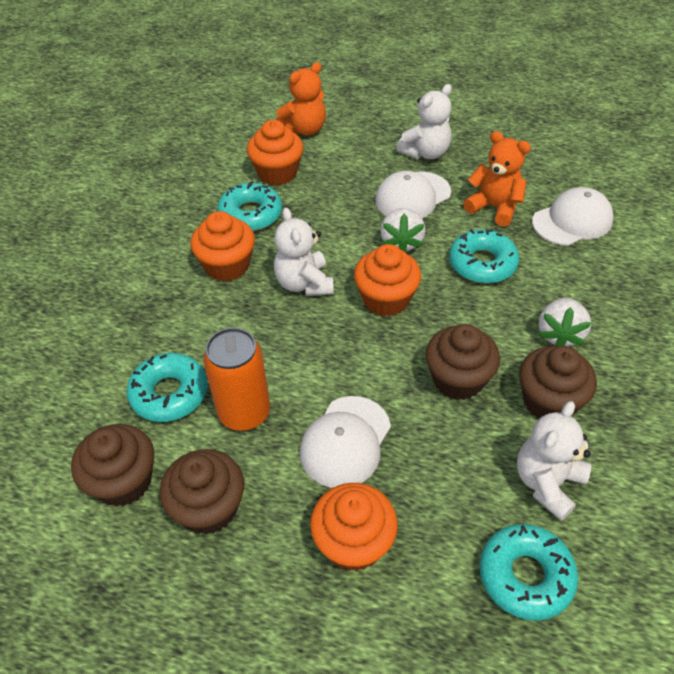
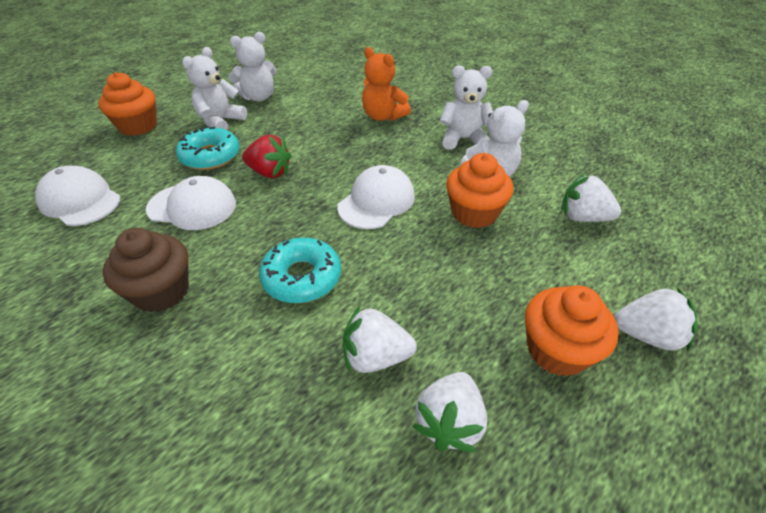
brown cupcake: [71,424,154,507] [160,449,244,534] [425,324,500,400] [519,346,597,419] = 4 -> [103,228,189,312] = 1
orange can: [203,327,270,431] = 1 -> none = 0
orange cupcake: [191,211,255,282] [247,120,303,185] [310,483,398,571] [354,244,421,316] = 4 -> [98,72,157,136] [446,153,513,228] [525,285,619,377] = 3
orange teddy bear: [276,62,326,136] [463,131,531,227] = 2 -> [362,47,411,121] = 1
red strawberry: none = 0 -> [242,135,291,178] = 1
turquoise donut: [126,353,208,422] [217,181,282,231] [449,229,519,284] [480,524,578,621] = 4 -> [176,127,239,170] [259,238,341,303] = 2
white strawberry: [380,208,426,252] [538,298,591,346] = 2 -> [343,306,417,373] [413,372,487,452] [561,173,621,222] [614,287,698,352] = 4
white teddy bear: [274,208,334,296] [396,84,452,159] [517,401,591,521] = 3 -> [182,47,247,130] [228,32,276,101] [440,65,493,150] [460,100,529,177] = 4

